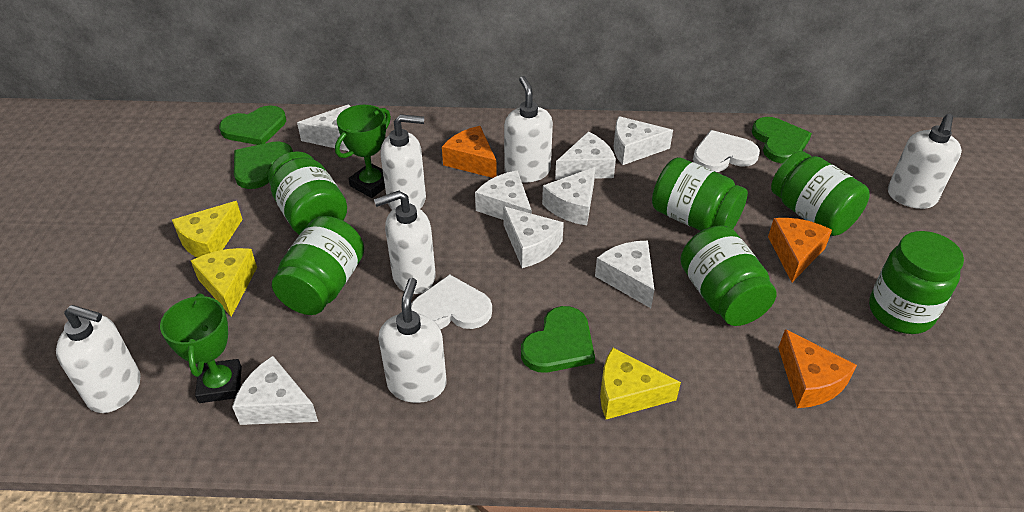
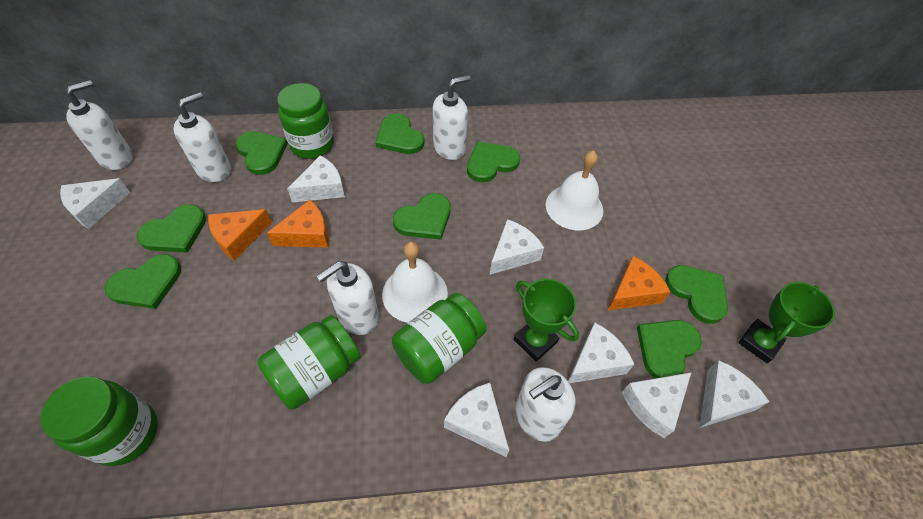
green heart: [219,106,286,145] [234,141,293,189] [521,306,595,373] [752,117,812,163] = 4 -> [105,254,181,309] [137,205,206,253] [235,131,288,175] [375,113,424,154] [393,193,451,240] [467,142,520,182] [637,320,702,378] [665,265,728,324] = 8
green jar: [268,151,347,235] [272,216,364,315] [652,157,748,231] [680,225,776,326] [771,151,870,236] [869,231,964,334] = 6 -> [40,376,158,466] [257,315,360,410] [277,83,334,159] [392,293,486,384] = 4
white bell: none = 0 -> [382,242,448,323] [546,150,603,230] = 2
white cheese: [232,356,318,425] [297,104,350,151] [475,170,532,220] [503,206,564,268] [542,167,595,225] [555,132,616,180] [595,241,654,308] [613,116,673,165] = 8 -> [60,178,130,229] [287,155,345,203] [444,383,509,457] [490,219,544,275] [568,323,634,383] [622,373,691,438] [699,361,769,428] = 7
white heart: [411,274,492,330] [693,130,760,172] = 2 -> none = 0
white soap dispenser: [56,305,141,413] [374,191,436,294] [379,278,447,403] [380,114,426,210] [504,76,553,182] [888,114,962,209] = 6 -> [66,80,133,170] [173,92,231,182] [316,261,379,335] [433,75,471,160] [515,367,575,442] = 5
yellow cheese: [172,201,243,258] [191,248,257,317] [600,348,681,419] = 3 -> none = 0

